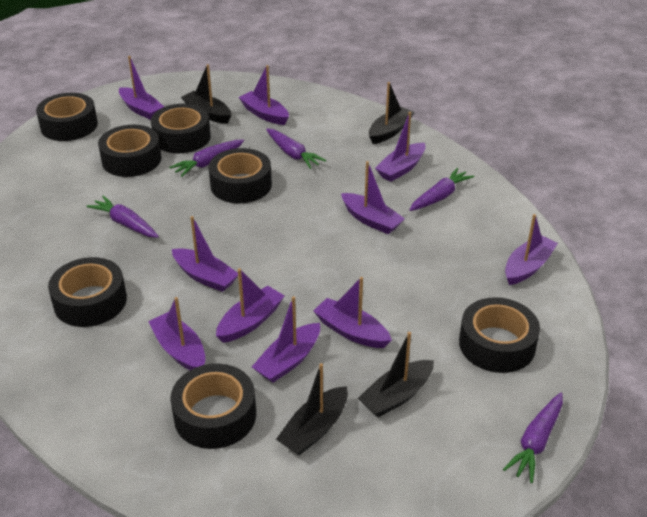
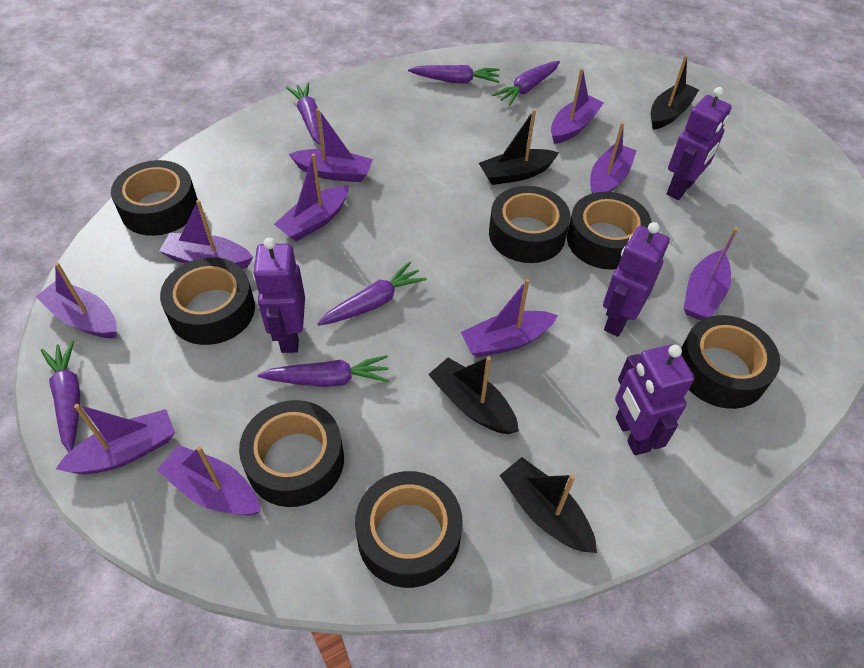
purple carrot: [87,195,159,238] [169,139,244,177] [266,128,326,169] [409,168,474,211] [503,393,563,483] = 5 -> [41,340,80,452] [258,355,389,387] [286,83,320,145] [317,262,427,326] [408,65,500,84] [492,61,560,106] = 6
purple robot: none = 0 -> [253,238,305,353] [603,222,670,337] [615,344,694,455] [667,87,732,200] = 4

